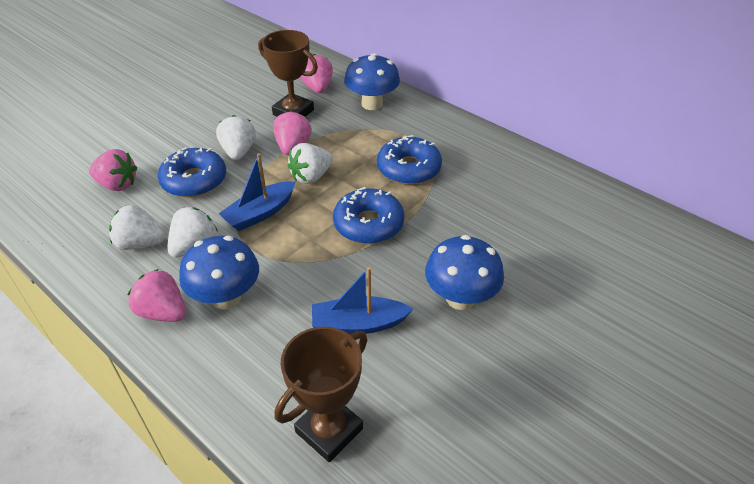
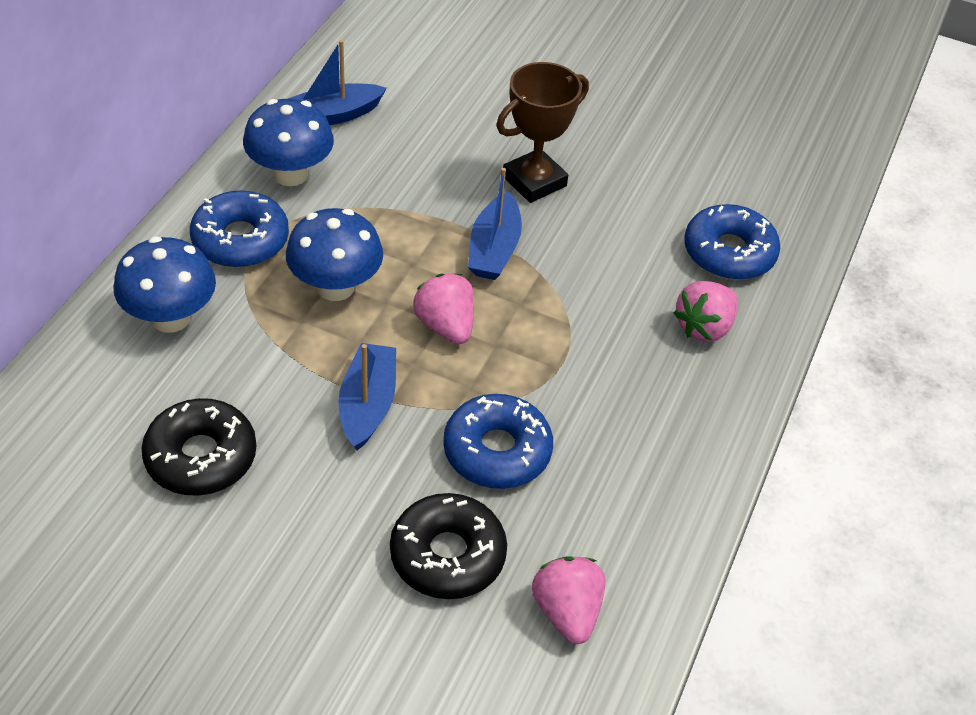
black donut: none = 0 -> [142,398,256,496] [390,493,507,599] = 2
blue boat: [219,153,295,231] [312,267,413,334] = 2 -> [288,40,387,125] [339,343,396,451] [468,168,522,280] = 3
brown trophy: [258,30,318,117] [275,327,367,462] = 2 -> [496,62,589,203] = 1
pink strawberry: [89,149,137,191] [128,269,186,322] [273,111,312,155] [300,54,333,93] = 4 -> [413,274,474,344] [532,556,606,644] [674,281,738,342] = 3
white strawberry: [109,205,166,250] [168,207,218,258] [216,115,256,160] [287,143,333,184] = 4 -> none = 0

